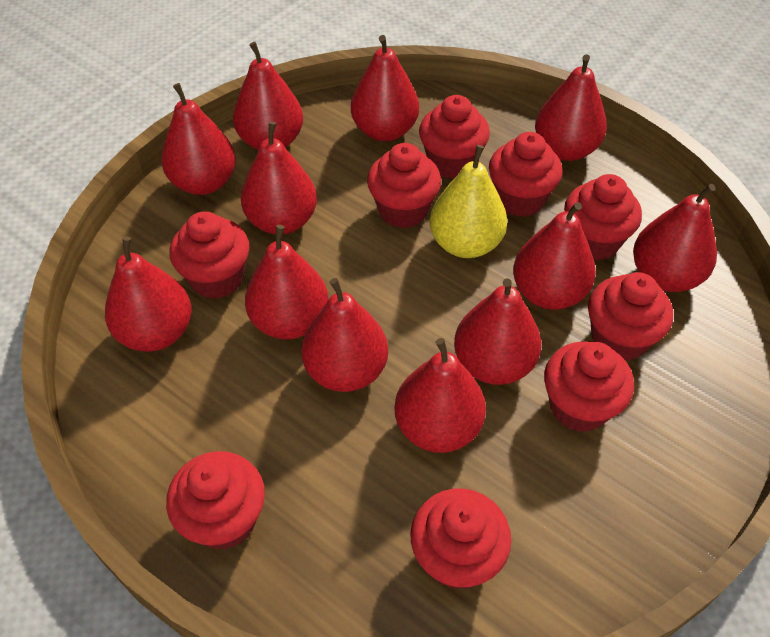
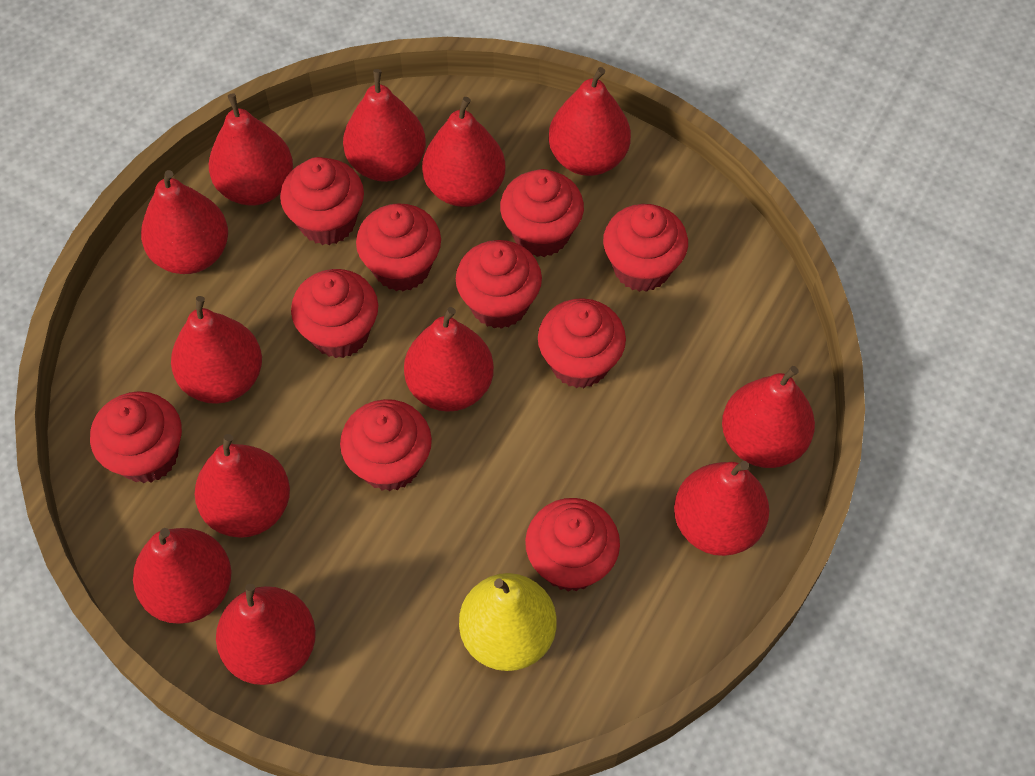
red cupcake: [166,451,265,550] [170,211,250,299] [367,143,441,228] [410,488,512,590] [419,95,490,179] [489,132,562,217] [544,341,634,432] [564,174,642,261] [588,272,673,361] = 9 -> [90,391,182,483] [280,157,364,245] [291,269,378,358] [340,399,432,491] [356,203,441,292] [456,240,542,329] [500,169,584,257] [525,498,620,591] [538,298,626,388] [603,204,688,292] = 10

